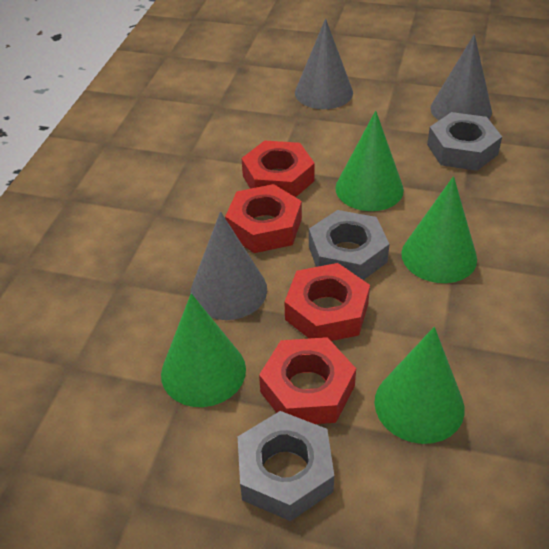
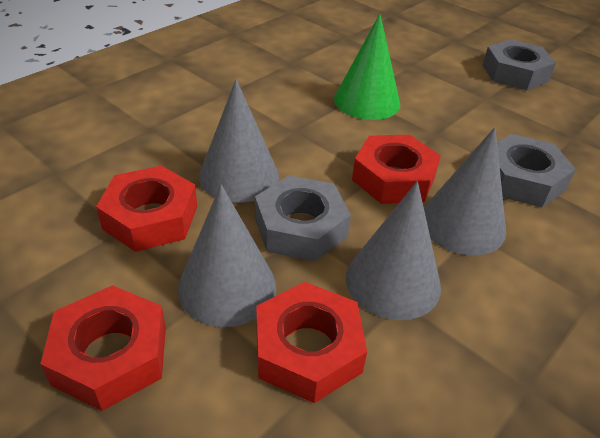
green cone: [161,293,246,407] [335,111,404,211] [374,327,464,444] [401,176,477,283] = 4 -> [334,14,400,120] = 1
grey cone: [190,212,267,320] [295,19,353,109] [430,34,492,120] = 3 -> [177,185,276,327] [199,79,279,203] [346,181,441,320] [424,127,506,256] = 4

